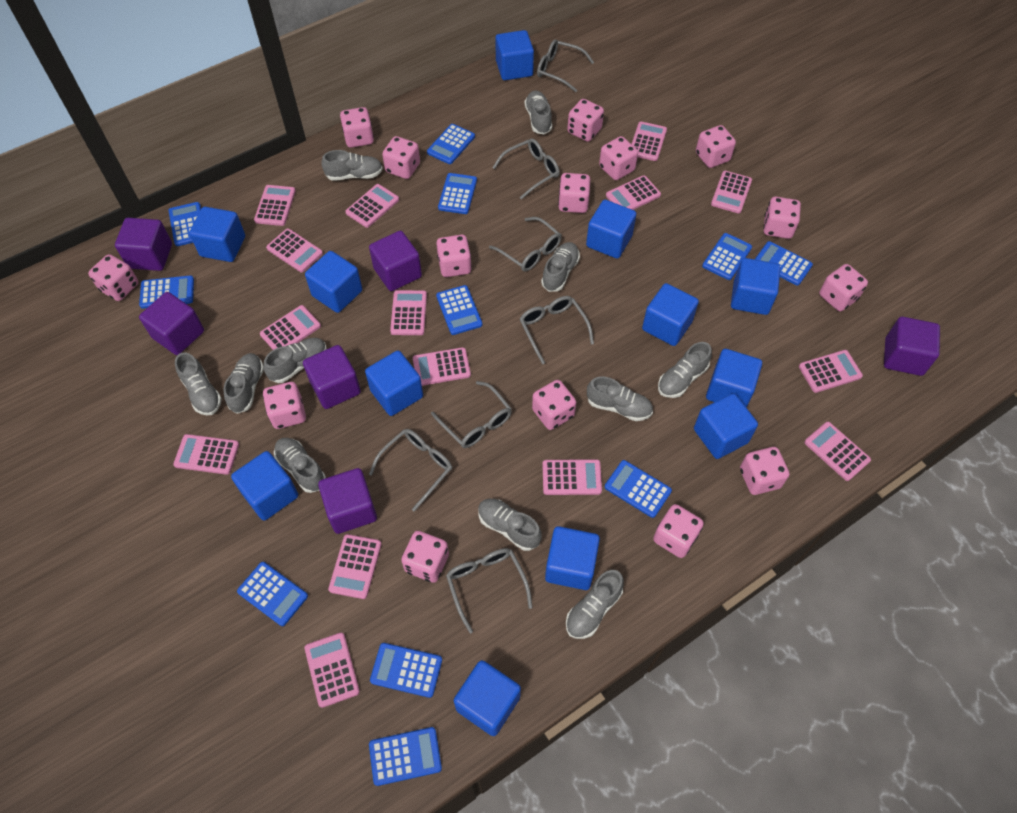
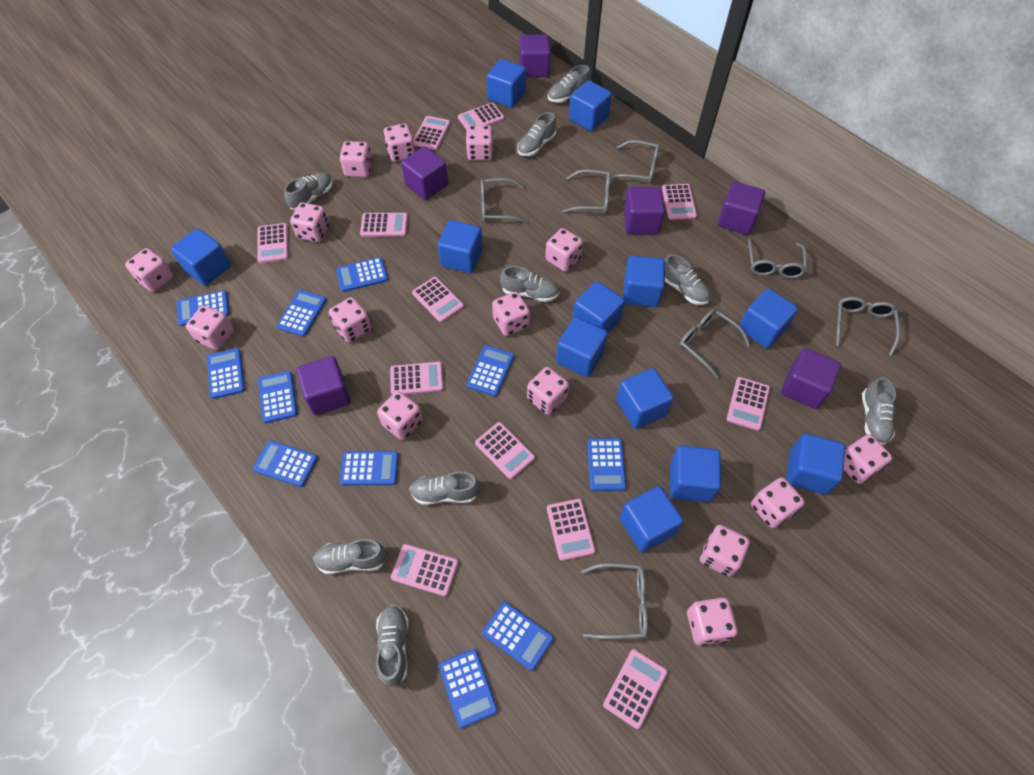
grey shoe: [175,352,222,416] [223,353,264,414] [263,338,327,383] [274,438,326,493] [321,150,383,181] [478,499,542,551] [524,91,552,134] [541,242,580,292] [566,570,624,639] [587,377,653,421] [658,342,712,398] = 11 -> [284,172,333,210] [313,539,387,574] [376,605,409,687] [410,472,480,505] [500,266,559,302] [517,112,556,156] [548,65,591,103] [665,254,710,305] [862,377,896,445] = 9
pink calculator: [173,434,239,475] [254,185,296,226] [260,305,321,350] [266,228,323,272] [304,633,360,708] [328,534,382,599] [345,184,399,228] [390,290,427,335] [413,347,471,386] [542,459,602,495] [606,175,661,210] [632,122,667,161] [711,171,752,213] [799,350,863,393] [804,422,871,481] = 15 -> [258,223,289,263] [360,213,408,237] [390,362,444,395] [391,544,458,597] [412,277,464,323] [414,116,450,150] [458,103,504,129] [475,422,535,479] [547,499,596,561] [603,649,668,729] [662,184,697,220] [727,377,770,431] = 12

